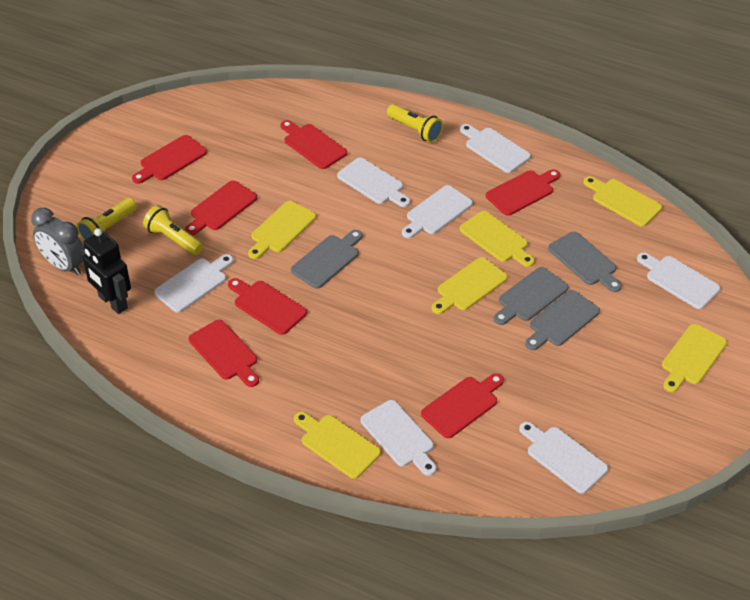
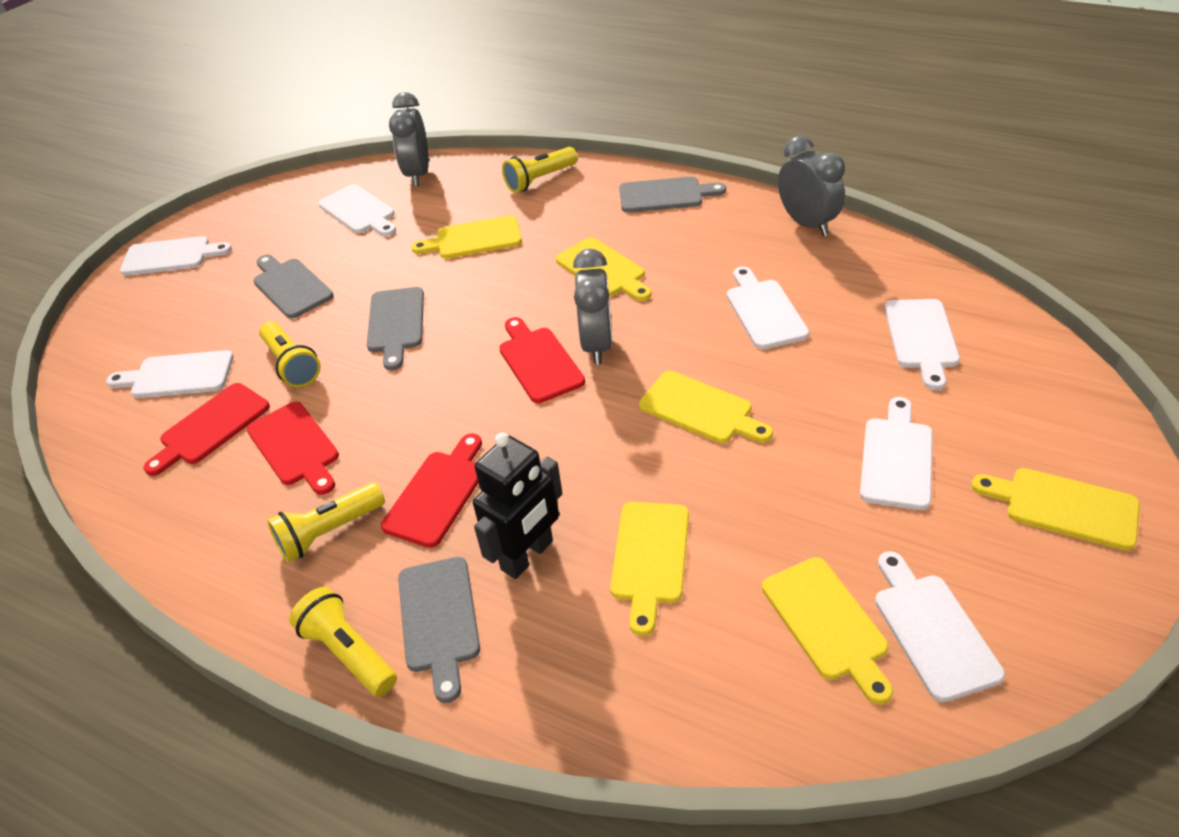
grey clock: [31,208,84,276] = 1 -> [389,92,429,187] [573,249,613,364] [778,135,845,236] = 3
red cutting board: [132,135,207,184] [185,181,257,235] [189,320,259,387] [228,278,307,335] [281,120,347,169] [421,373,504,438] [486,169,560,216] = 7 -> [143,383,270,476] [247,402,339,495] [381,433,482,548] [499,317,585,403] = 4
yellow flashlight: [77,198,137,241] [143,205,204,255] [387,104,443,143] = 3 -> [259,321,320,388] [267,483,385,562] [289,587,397,697] [502,147,578,193] = 4

